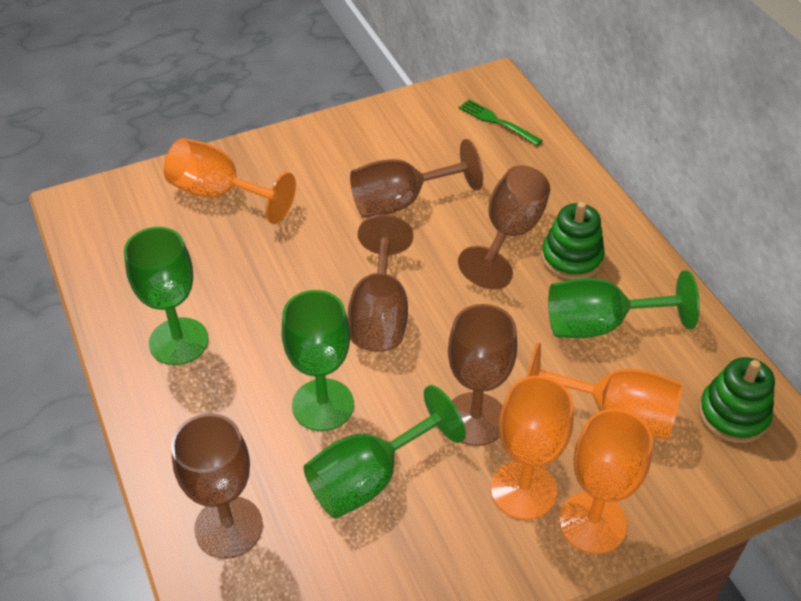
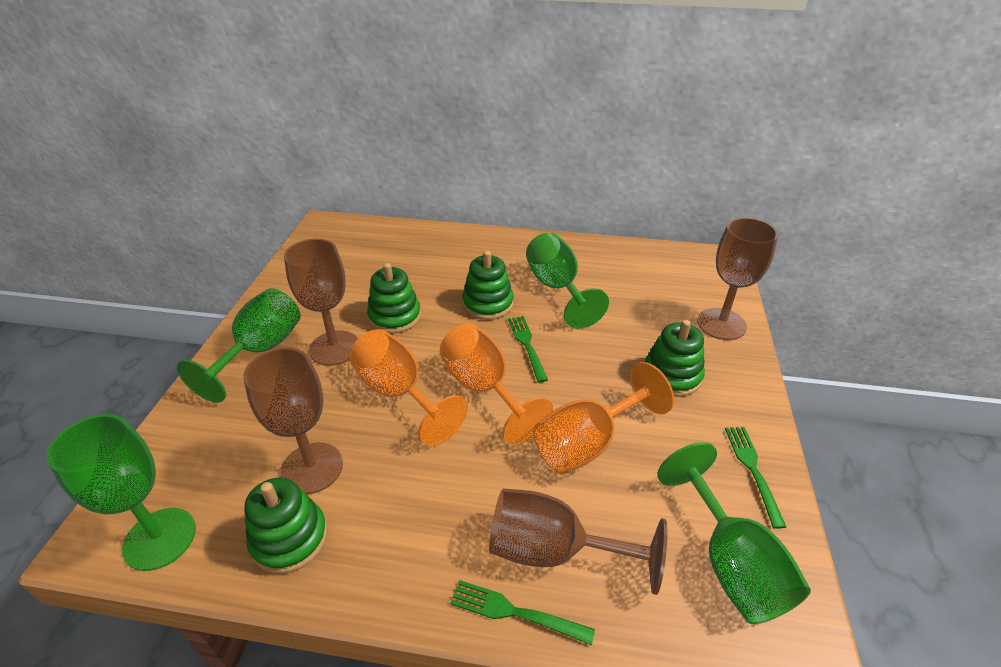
brown goblet: [171,413,263,559] [348,214,413,352] [350,139,483,218] [448,304,517,446] [458,165,550,289] = 5 -> [243,347,343,494] [284,239,358,366] [489,489,668,595] [697,217,778,340] = 4
green fork: [459,99,543,146] = 1 -> [450,580,595,645] [508,316,548,383] [725,427,786,529] = 3
green stacking toy: [541,202,605,280] [698,357,775,443] = 2 -> [244,478,327,574] [367,263,421,334] [462,251,514,320] [645,320,705,397] = 4
orange goblet: [164,138,296,224] [491,376,574,520] [526,342,683,440] [559,409,653,554] = 4 -> [349,329,468,446] [440,323,553,445] [533,362,674,474] = 3

